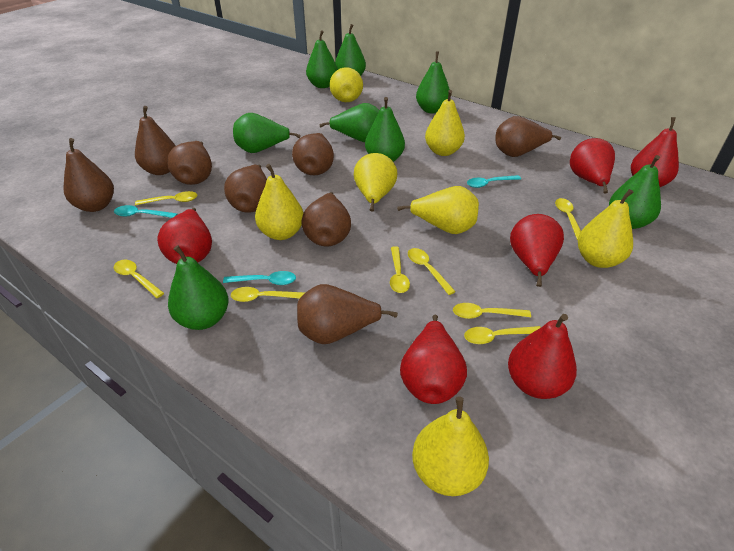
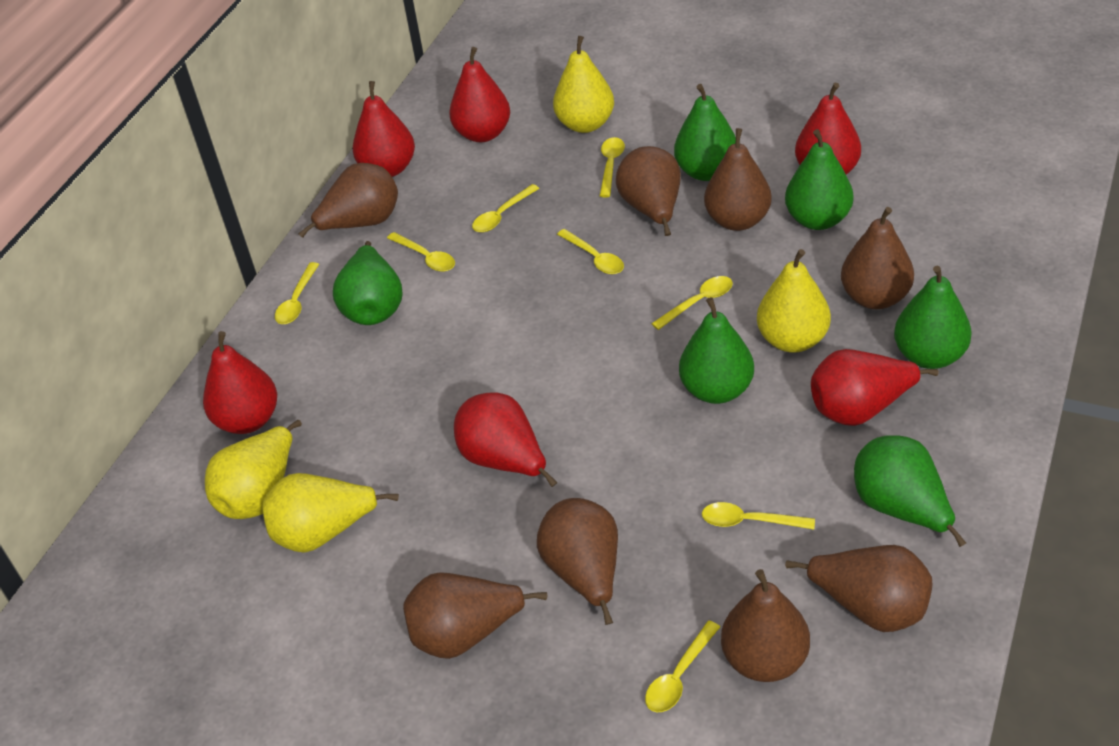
green pear: [168,245,229,330] [233,113,301,153] [306,30,338,88] [319,103,379,142] [335,24,366,76] [365,97,405,162] [416,52,451,114] [609,155,661,229] = 8 -> [333,241,403,325] [674,84,736,181] [679,297,754,404] [785,129,854,230] [854,435,966,547] [894,266,972,369] = 6
turquoise spoon: [114,205,177,218] [223,271,296,285] [467,175,521,188] = 3 -> none = 0
yellow pear: [255,164,303,240] [330,67,363,102] [354,153,397,211] [397,186,479,234] [412,397,489,496] [425,90,465,156] [578,189,633,268] = 7 -> [205,420,302,519] [263,473,399,553] [553,36,614,133] [757,249,831,353] = 4

